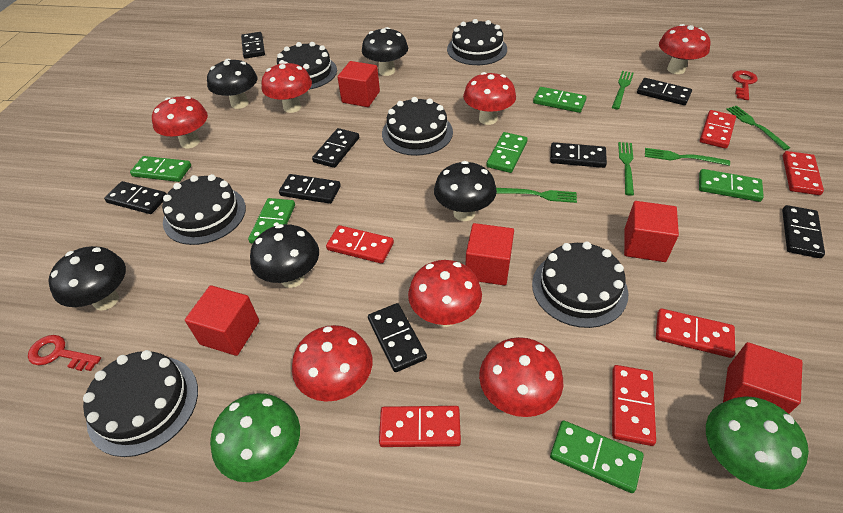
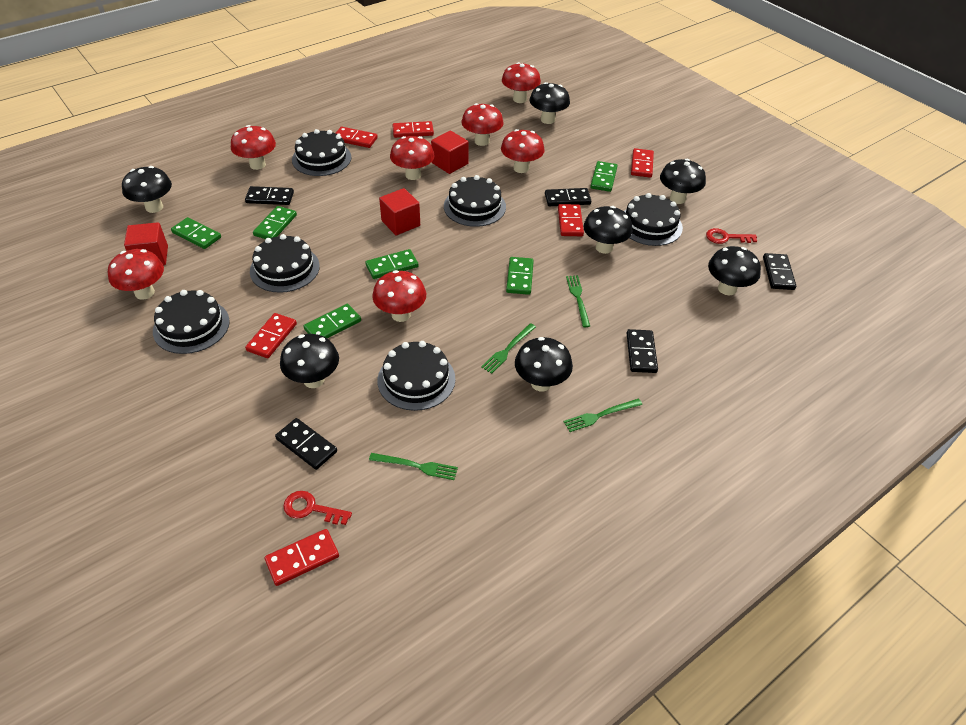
black domino: [104,181,167,214] [241,32,265,59] [279,174,341,204] [312,128,359,168] [368,303,427,372] [550,142,607,168] [637,78,692,105] [782,205,825,258] = 8 -> [245,186,294,205] [275,418,337,470] [545,188,591,206] [626,329,658,373] [763,253,796,290] = 5
black mushroom: [48,246,126,310] [207,59,257,109] [250,224,319,288] [362,27,408,76] [434,161,497,221] = 5 -> [122,166,172,213] [280,334,339,388] [515,337,573,392] [530,82,570,124] [583,206,633,254] [660,159,706,204] [708,246,761,295] = 7
green fork: [496,188,577,203] [612,71,634,109] [618,142,634,196] [645,148,730,166] [726,106,790,150] = 5 -> [369,453,458,480] [481,323,536,374] [563,399,642,432] [566,275,590,327] = 4
green mushroom: [210,393,300,482] [706,396,809,489] = 2 -> none = 0
red cube: [185,285,259,356] [338,61,380,107] [466,223,514,286] [624,201,679,262] [723,342,803,414] = 5 -> [124,222,168,265] [379,188,420,235] [431,131,469,174] = 3

